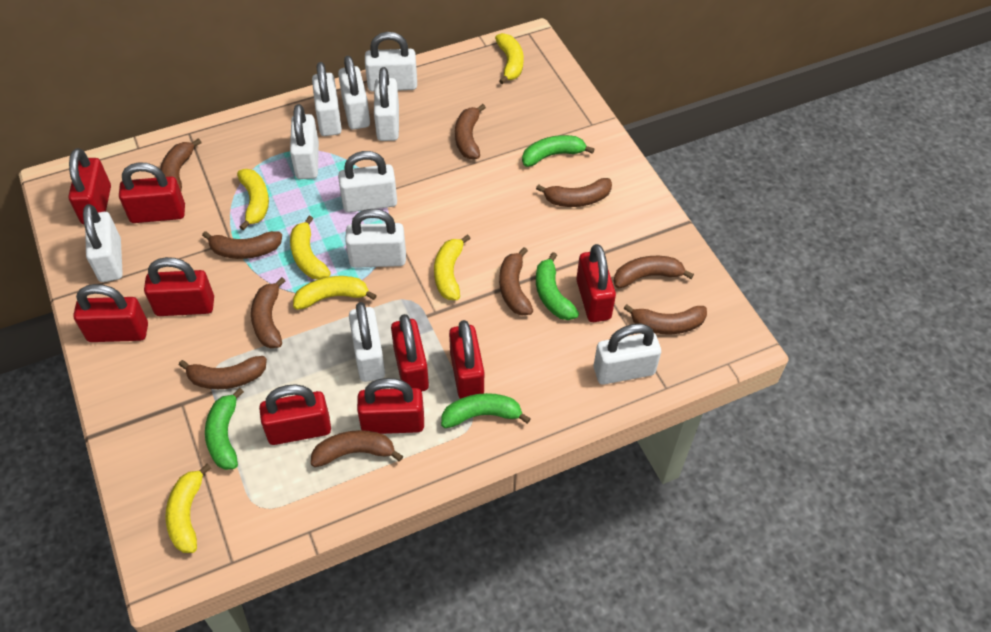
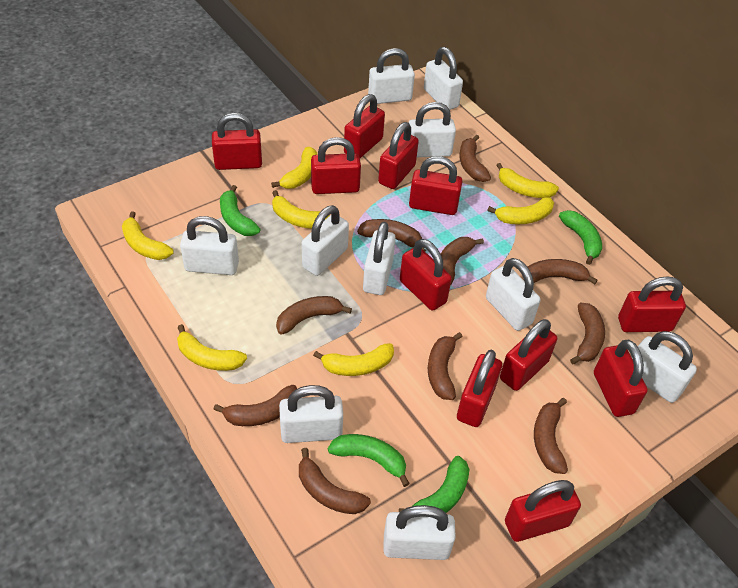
red padlock: [68,148,111,224] [73,284,148,342] [119,162,185,223] [144,257,214,316] [259,385,331,445] [357,378,424,434] [391,314,429,392] [449,320,484,399] [576,244,616,322] = 9 -> [212,113,262,170] [311,137,361,194] [344,94,385,158] [378,122,419,189] [400,239,452,311] [409,156,463,215] [457,350,502,427] [500,319,557,391] [505,480,581,542] [594,340,648,417] [618,276,686,332] = 11
yellow banana: [165,464,211,553] [237,169,269,231] [290,216,331,280] [293,276,377,310] [434,234,471,300] [495,33,524,84] = 6 -> [122,211,174,260] [177,324,247,371] [271,147,317,189] [272,190,330,229] [313,343,394,376] [487,197,554,224] [496,163,559,198] = 7

